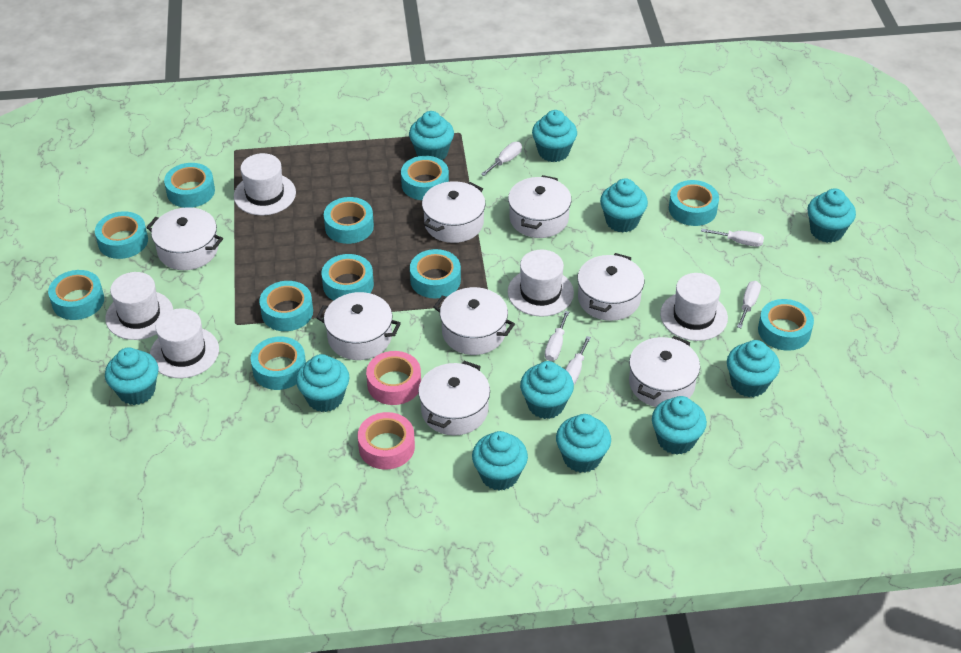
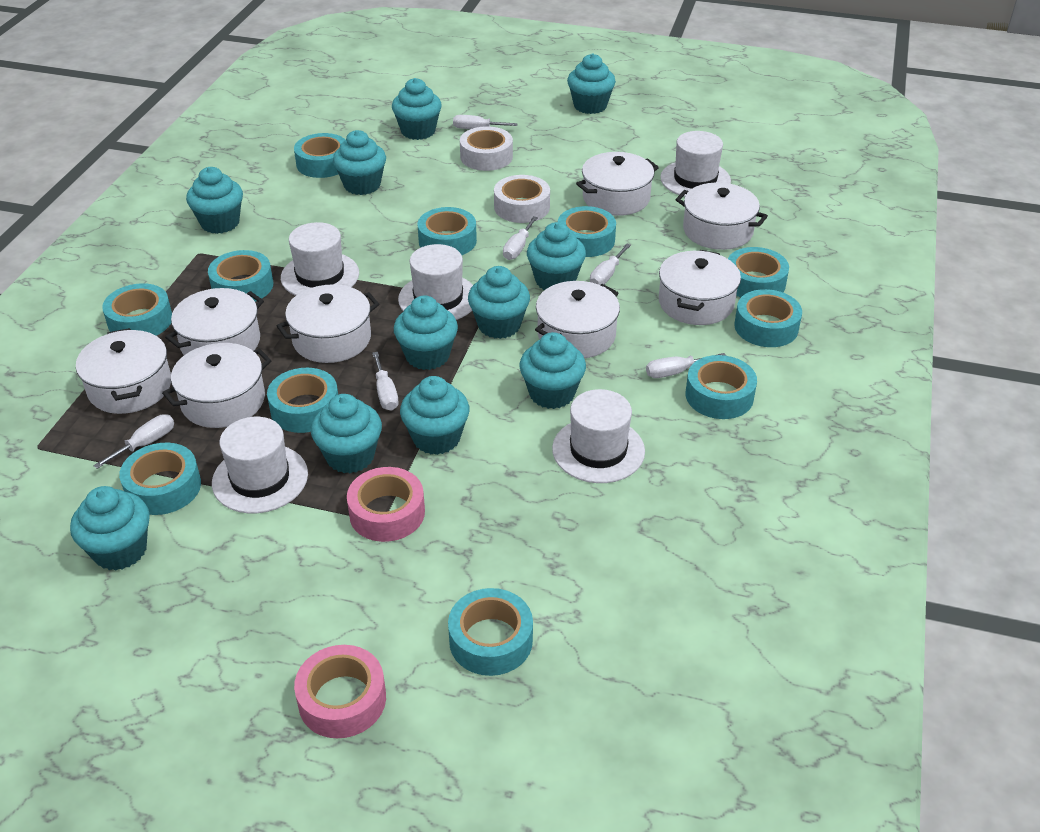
white screwdriver: [481,142,522,176] [545,311,569,361] [565,336,591,385] [701,229,764,247] [737,281,761,328] = 5 -> [93,414,174,469] [372,352,399,411] [453,115,518,129] [503,216,538,260] [590,243,631,285] [646,353,726,378] = 6
white tape: none = 0 -> [460,126,513,171] [494,175,550,223] = 2

